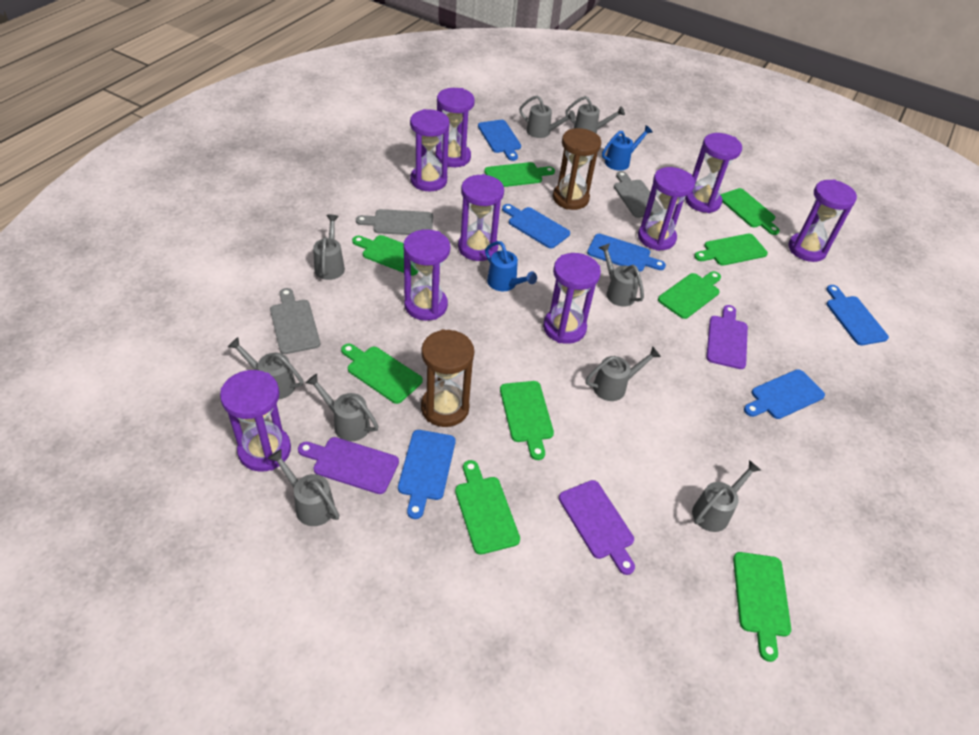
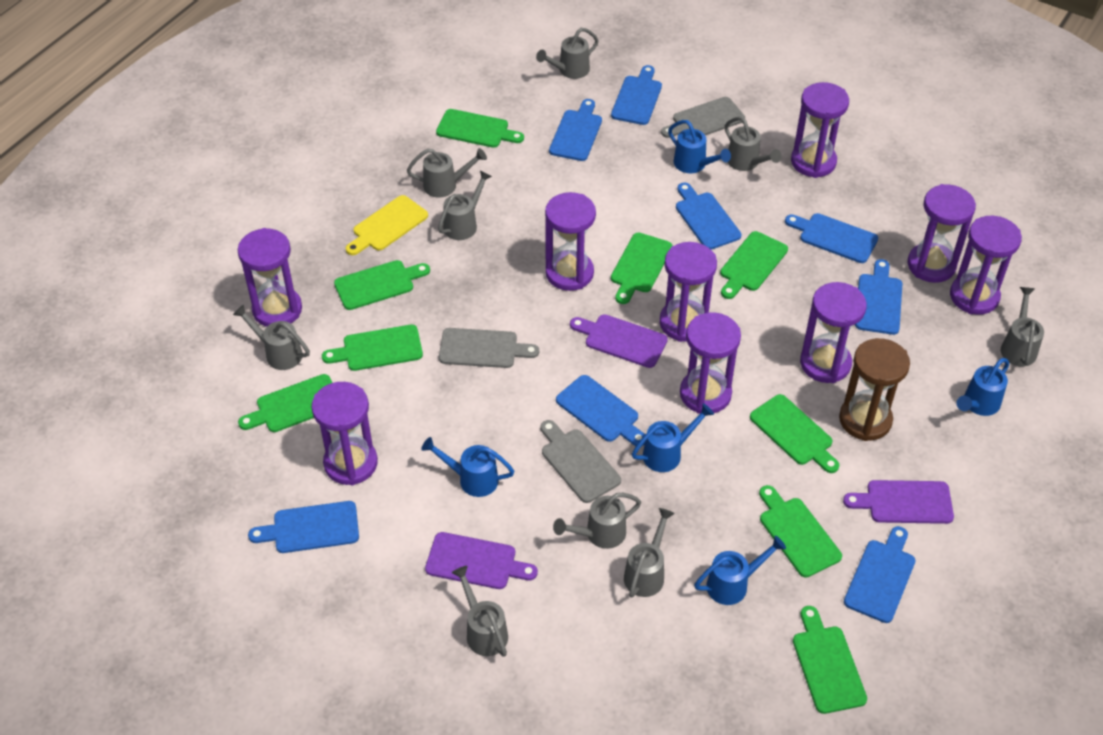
blue cutting board: [398,430,456,519] [478,120,521,161] [502,204,570,248] [587,234,666,272] [744,369,825,419] [826,285,889,345] = 6 -> [248,501,359,553] [549,99,602,161] [556,375,645,446] [611,65,662,125] [676,183,741,250] [785,213,878,263] [844,526,915,623] [855,259,902,335] = 8
blue watering can: [485,241,537,291] [602,125,653,171] = 2 -> [421,437,514,497] [632,403,714,472] [668,120,731,173] [694,536,786,605] [956,358,1009,416] = 5
brown hourglass: [421,329,474,427] [553,128,601,210] = 2 -> [839,338,910,441] = 1
yellow cutting board: none = 0 -> [346,195,428,255] = 1

